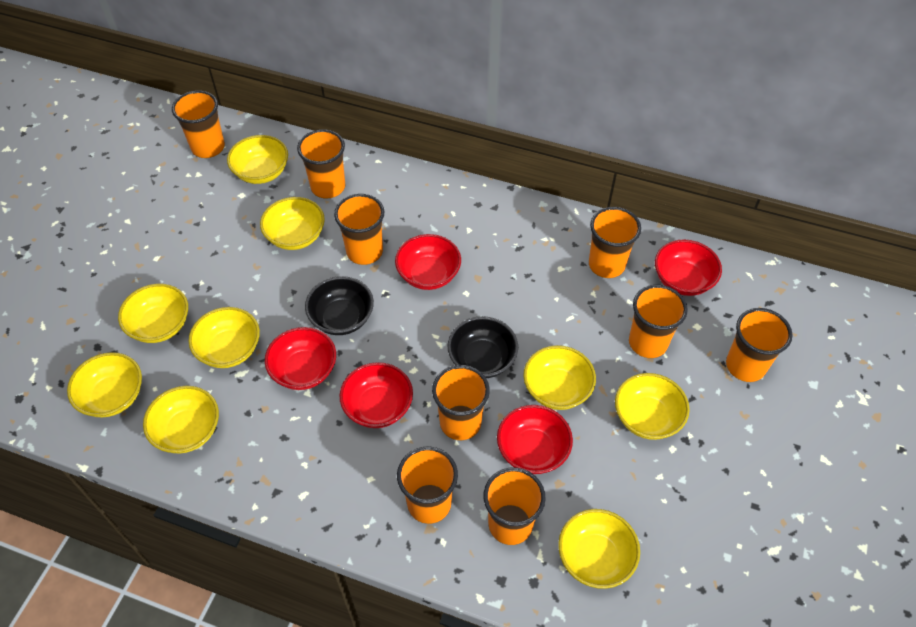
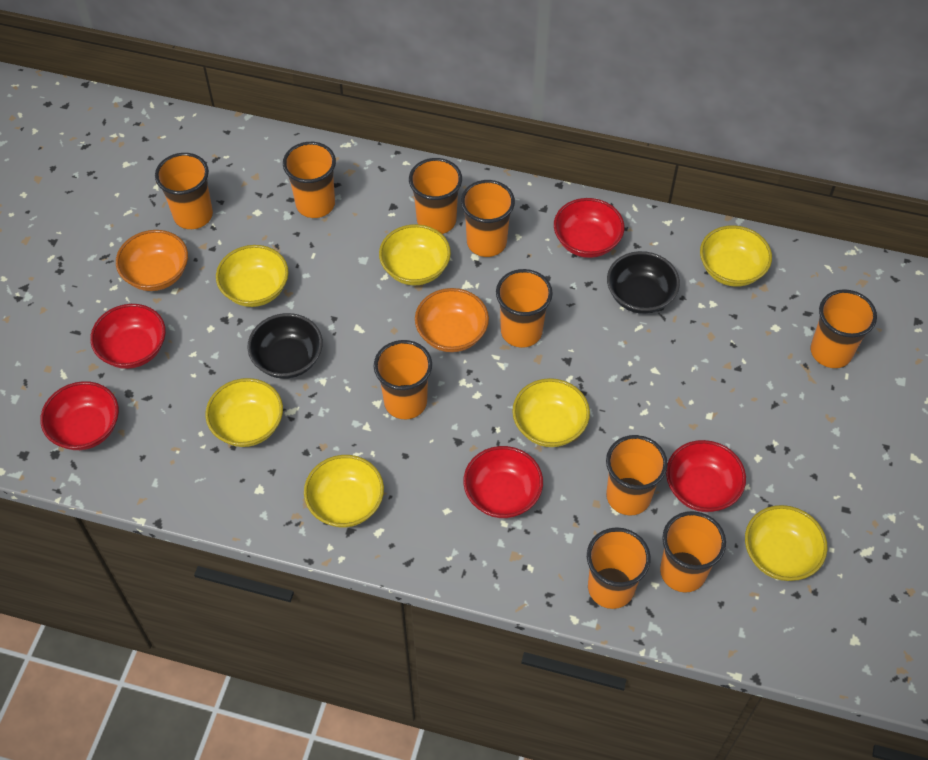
orange bowl: none = 0 -> [116,230,188,291] [415,288,489,352] = 2
orange cup: [172,91,225,158] [297,129,345,199] [334,194,385,265] [397,446,458,524] [432,365,490,440] [484,467,545,545] [589,207,641,278] [629,285,688,358] [726,308,793,382] = 9 -> [155,153,213,229] [283,142,336,218] [374,340,432,419] [409,158,462,234] [461,180,515,257] [496,269,553,348] [587,527,651,609] [606,435,668,515] [660,511,726,593] [810,289,877,368] = 10
yellow bowl: [67,352,142,418] [118,284,188,343] [143,386,219,454] [189,307,260,368] [227,135,288,184] [260,197,325,250] [523,345,596,410] [558,509,640,589] [615,373,689,440] = 9 -> [205,378,283,447] [216,245,289,307] [304,455,384,527] [379,224,451,285] [512,378,590,447] [700,225,772,287] [745,505,827,581] = 7

